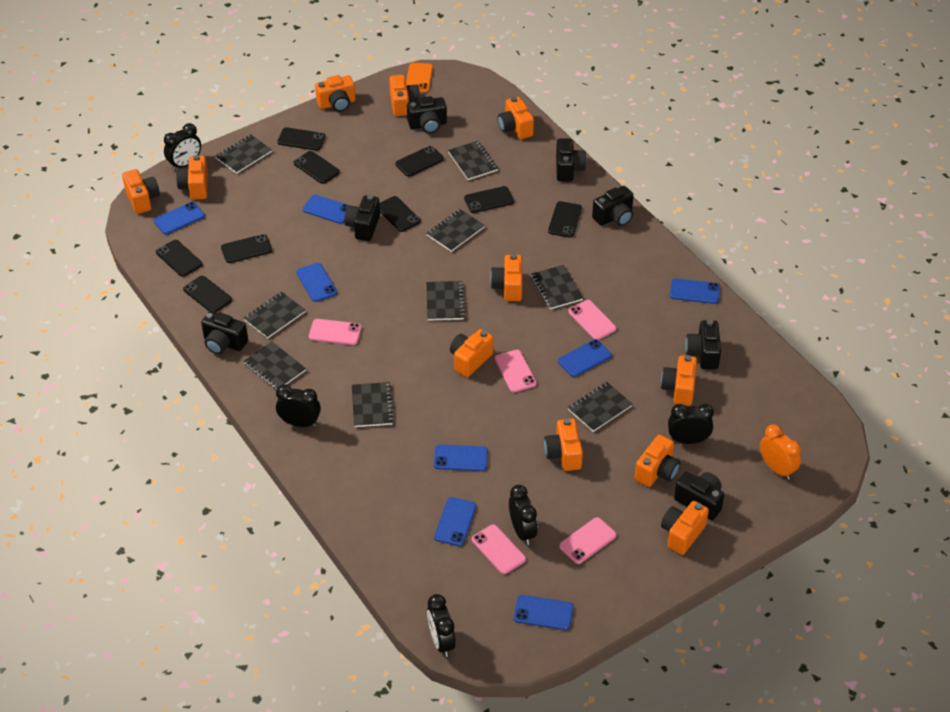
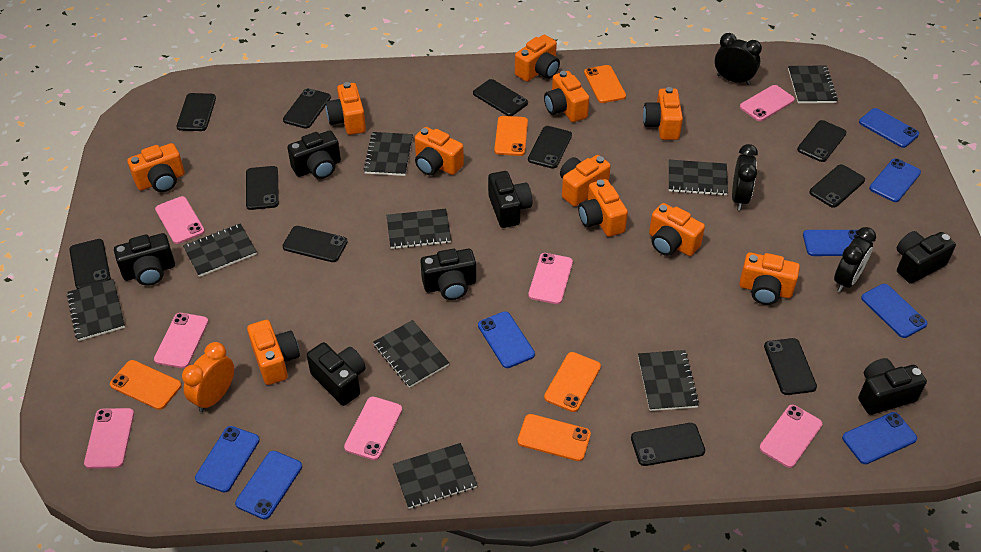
black clock: [164,123,201,171] [276,384,321,427] [427,594,456,657] [509,485,537,545] [668,404,714,444] = 5 -> [715,33,762,85] [732,144,758,210] [834,227,876,292] = 3
black phone: [156,240,202,277] [183,276,232,313] [221,234,272,263] [277,127,326,151] [294,151,340,184] [379,196,421,232] [395,146,444,177] [464,186,514,213] [548,201,582,238] = 9 -> [69,239,111,289] [177,93,216,131] [246,166,279,210] [282,226,347,262] [283,88,331,129] [473,79,528,116] [528,126,572,169] [631,423,705,466] [764,338,817,395] [797,120,847,162] [809,164,865,208] = 11
orange phone: [406,63,433,93] = 1 -> [110,360,182,410] [494,116,528,156] [518,414,591,461] [544,352,601,412] [584,65,626,103] = 5
pink phone: [309,319,362,345] [472,524,526,574] [495,350,537,392] [559,517,617,564] [568,300,617,340] = 5 -> [84,408,134,469] [154,313,209,368] [155,196,205,244] [344,397,402,460] [528,253,573,304] [740,85,795,121] [759,405,822,468] = 7

